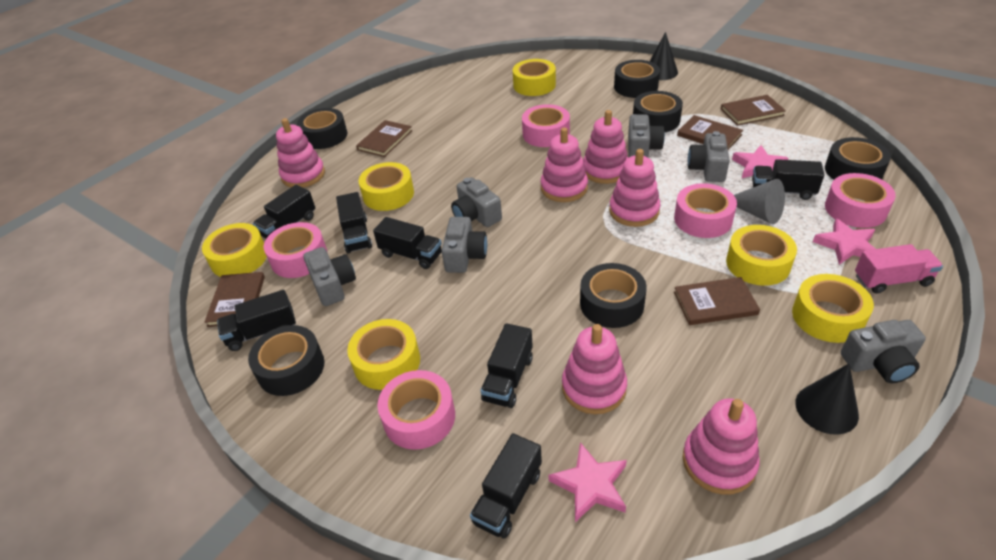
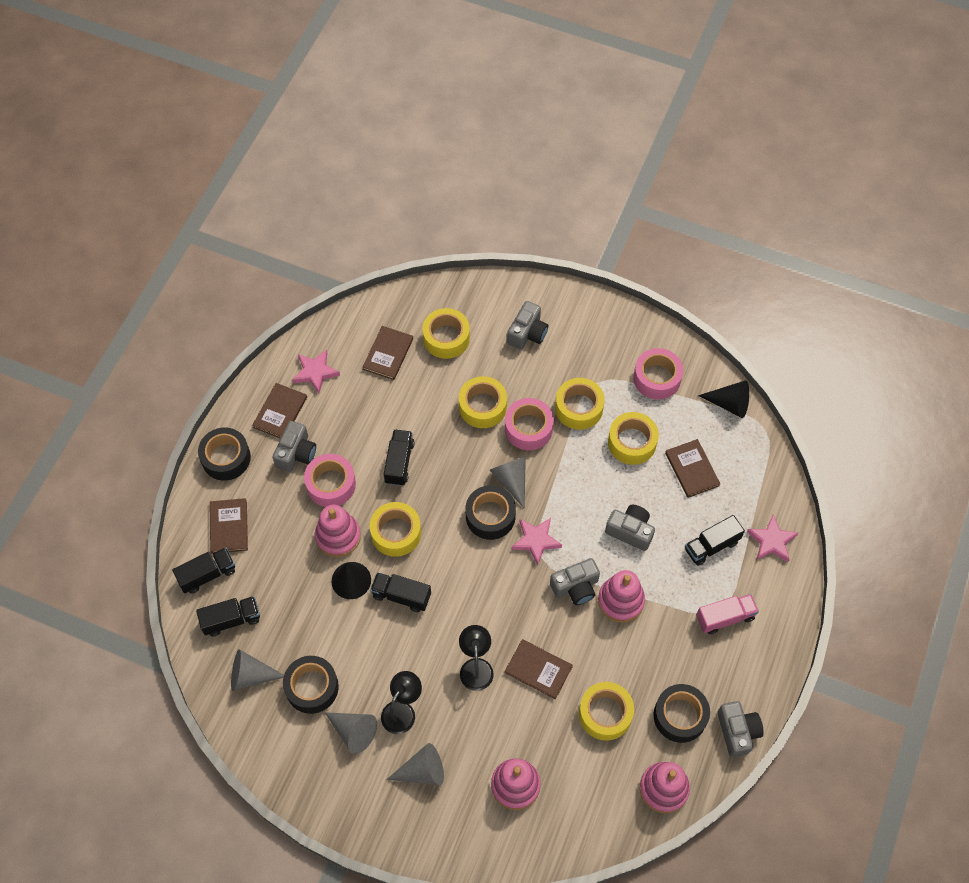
black lamp: none = 0 -> [381,671,422,734] [459,625,494,691] = 2
black tape: [248,325,325,396] [297,108,347,149] [580,263,647,328] [614,60,660,98] [633,91,683,132] [825,137,891,180] = 6 -> [198,428,251,481] [283,656,339,714] [466,485,516,540] [653,684,710,743] = 4
black truck: [217,290,296,351] [253,185,315,238] [336,192,372,253] [373,217,442,269] [470,433,542,539] [481,323,533,408] [752,159,825,200] = 7 -> [172,548,235,594] [196,596,260,637] [370,572,431,612] [384,429,415,486] [685,515,745,566] = 5
grey camera: [303,247,356,306] [441,217,487,273] [451,177,502,227] [628,114,665,157] [688,131,730,182] [841,320,926,383] = 6 -> [272,421,316,472] [507,301,548,350] [550,558,600,605] [605,505,655,551] [717,701,764,758] = 5
grey cone: [734,179,785,224] = 1 -> [231,649,284,691] [325,712,377,754] [387,743,444,785] [490,457,526,509] = 4
pink stacking toy: [276,118,325,188] [540,127,588,202] [562,324,627,414] [583,110,628,184] [609,149,661,227] [682,399,760,495] = 6 -> [315,505,361,557] [491,759,541,810] [598,570,645,623] [640,762,690,814] = 4
pink tape: [264,222,327,278] [377,370,455,450] [522,104,570,147] [674,183,737,238] [825,173,896,228] = 5 -> [304,454,356,507] [505,398,554,450] [633,348,683,400] = 3

